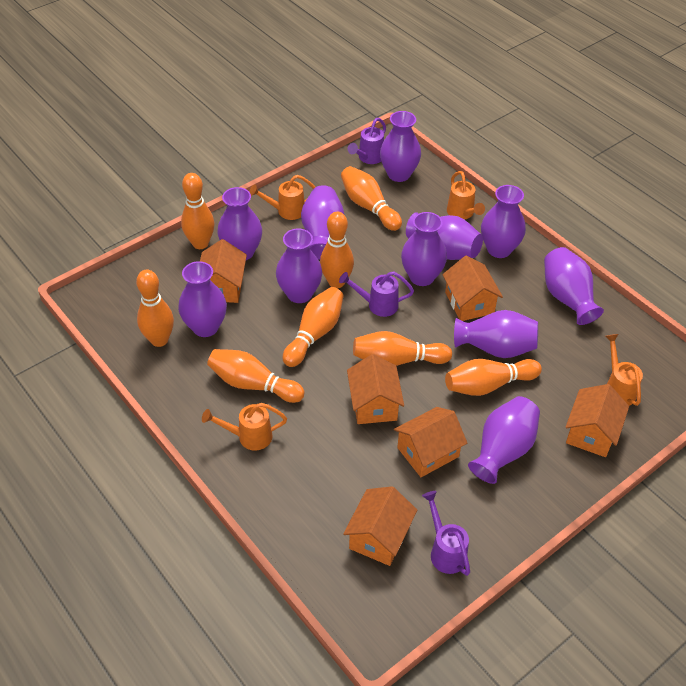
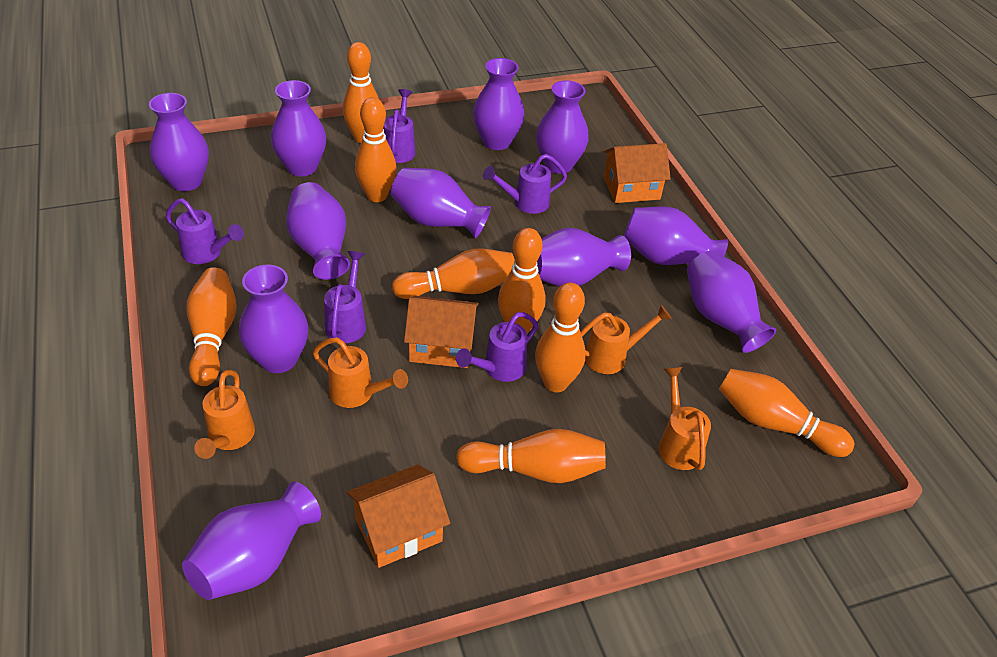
orange house: [200,239,247,303] [343,486,417,566] [347,354,404,424] [394,407,467,477] [442,255,503,321] [565,384,629,457] = 6 -> [347,464,450,568] [404,296,479,368] [603,143,671,203] = 3
purple watering can: [339,272,414,317] [348,118,386,164] [422,491,470,576] = 3 -> [166,198,244,264] [324,251,366,343] [383,89,415,163] [456,312,538,382] [483,154,567,214] = 5

